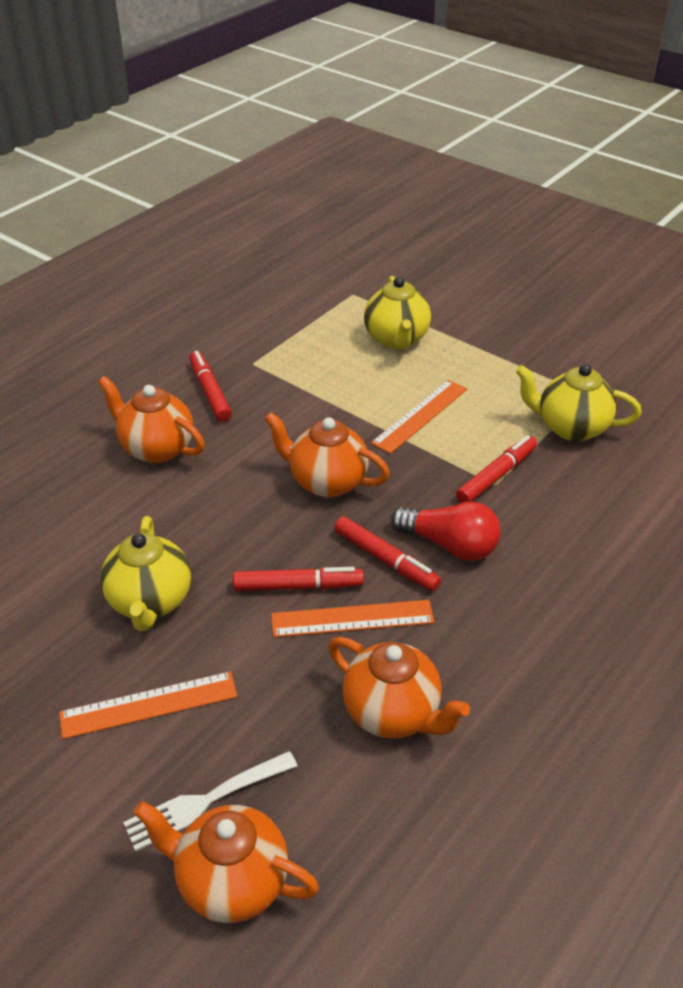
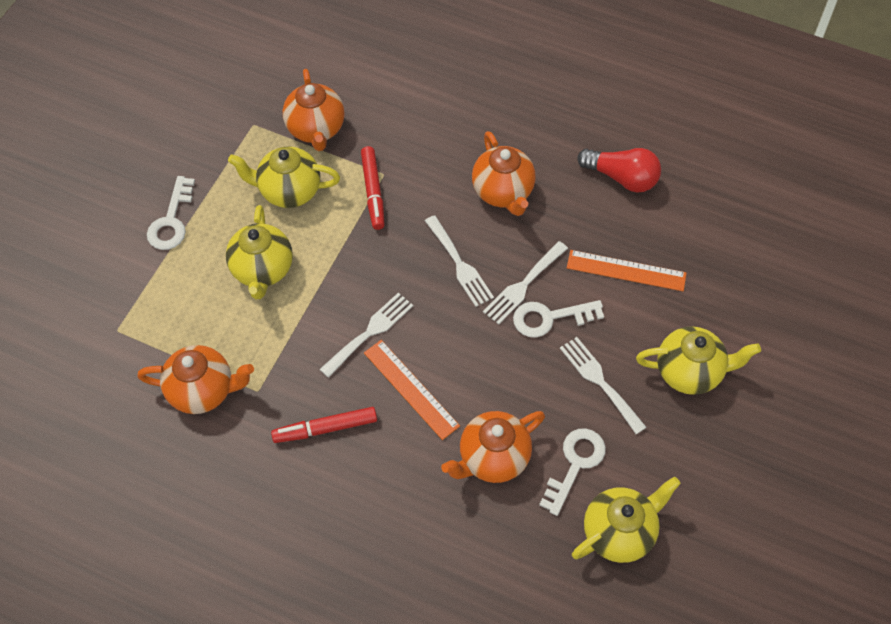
orange ruler: [59,671,237,739] [271,600,434,637] [371,380,467,454] = 3 -> [364,340,460,440] [567,250,686,291] = 2
red marker: [189,351,232,422] [233,567,364,591] [334,517,441,591] [456,435,537,503] = 4 -> [271,407,377,443] [361,146,385,230] = 2
white fork: [123,751,297,852] = 1 -> [319,293,413,378] [425,215,494,307] [483,241,568,325] [560,337,646,434] = 4
white key: none = 0 -> [147,176,195,250] [513,300,604,338] [539,428,606,516] = 3
yellow teapot: [100,516,191,631] [364,276,431,349] [515,364,641,442] = 3 -> [226,205,293,299] [228,146,340,208] [572,477,680,563] [636,326,761,395] = 4

